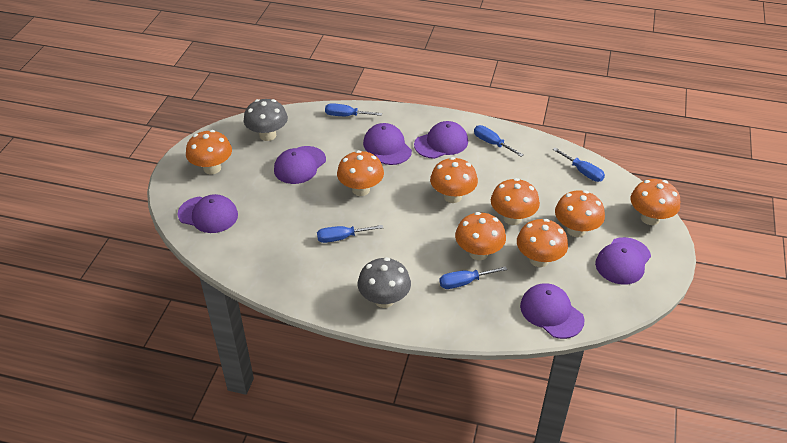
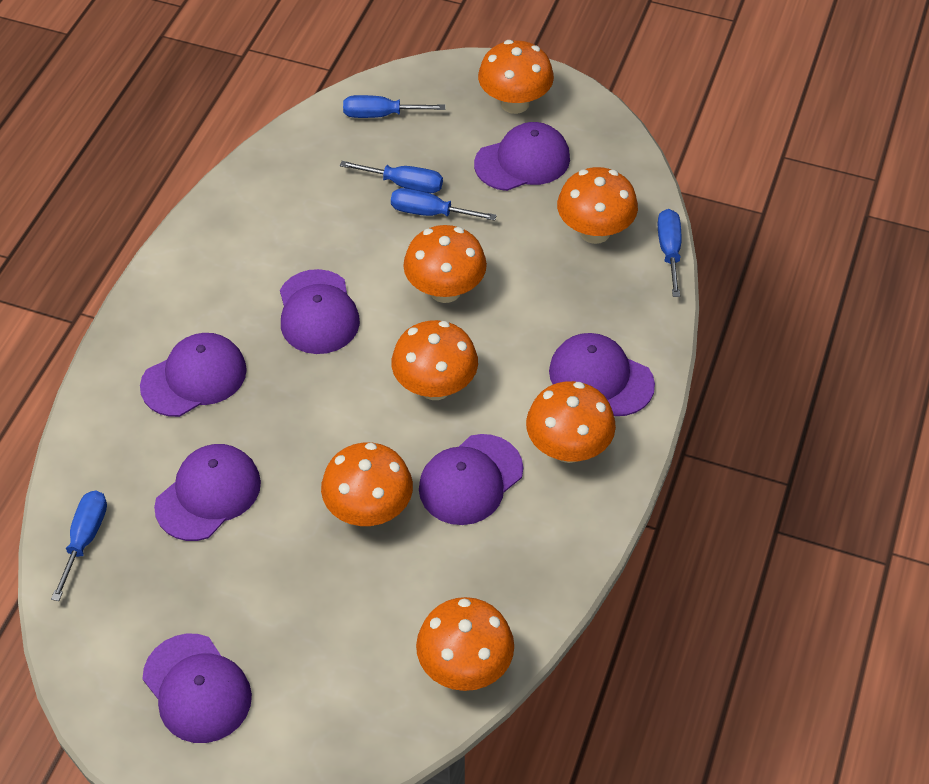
grey mushroom: [244,99,288,141] [358,257,411,308] = 2 -> none = 0
orange mushroom: [186,130,232,174] [337,150,384,196] [430,157,478,203] [455,212,506,260] [491,178,540,225] [517,219,568,267] [555,190,605,237] [631,179,680,225] = 8 -> [321,442,413,526] [391,320,478,400] [403,225,487,303] [416,597,514,691] [478,40,554,114] [526,381,616,463] [557,167,638,244] = 7
purple cap: [178,194,238,233] [274,146,326,184] [363,123,412,165] [414,121,468,159] [520,283,585,339] [595,237,651,285] = 6 -> [140,333,247,417] [143,633,252,743] [154,444,261,541] [280,269,360,354] [419,434,523,525] [474,122,570,191] [549,333,655,416] = 7

